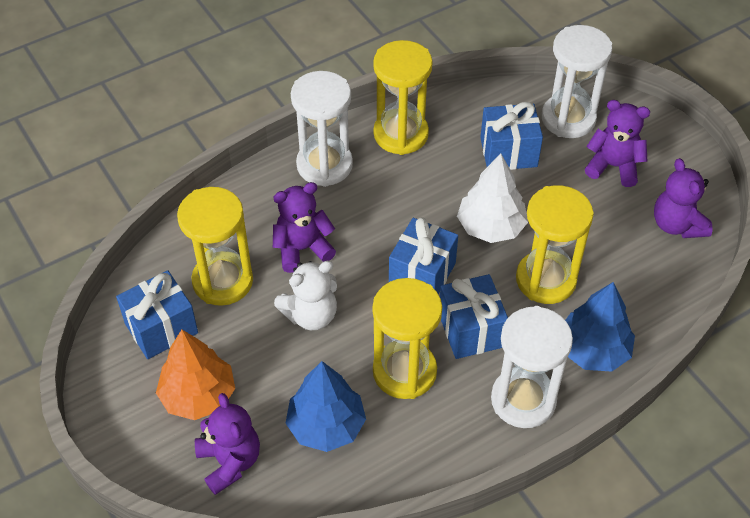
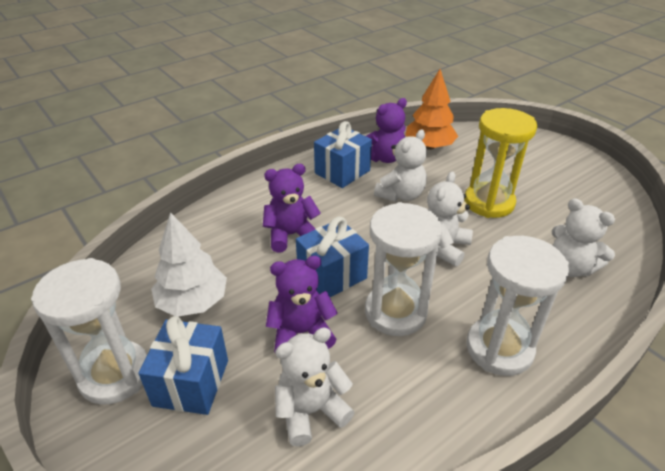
blue gift: [116,271,198,359] [389,217,458,294] [440,274,508,359] [480,102,543,170] = 4 -> [138,316,228,415] [296,217,369,297] [314,121,372,188] = 3
blue tree: [286,361,366,452] [565,282,635,372] = 2 -> none = 0
purple teddy bear: [195,393,260,495] [273,182,336,273] [585,100,650,187] [654,158,713,238] = 4 -> [263,164,321,253] [266,256,338,352] [366,98,407,163] = 3
white teddy bear: [274,261,337,330] = 1 -> [275,327,355,447] [374,129,427,202] [427,172,473,266] [552,198,615,277] = 4
yellow hourglass: [177,187,253,306] [372,278,442,399] [373,40,433,155] [516,185,594,304] = 4 -> [464,108,537,218] = 1

